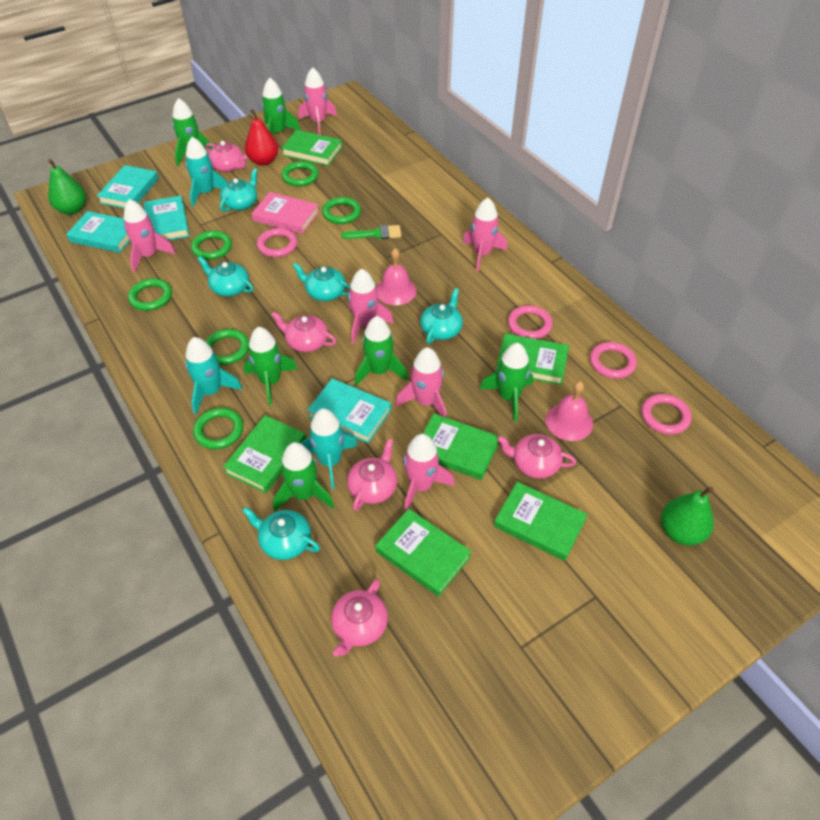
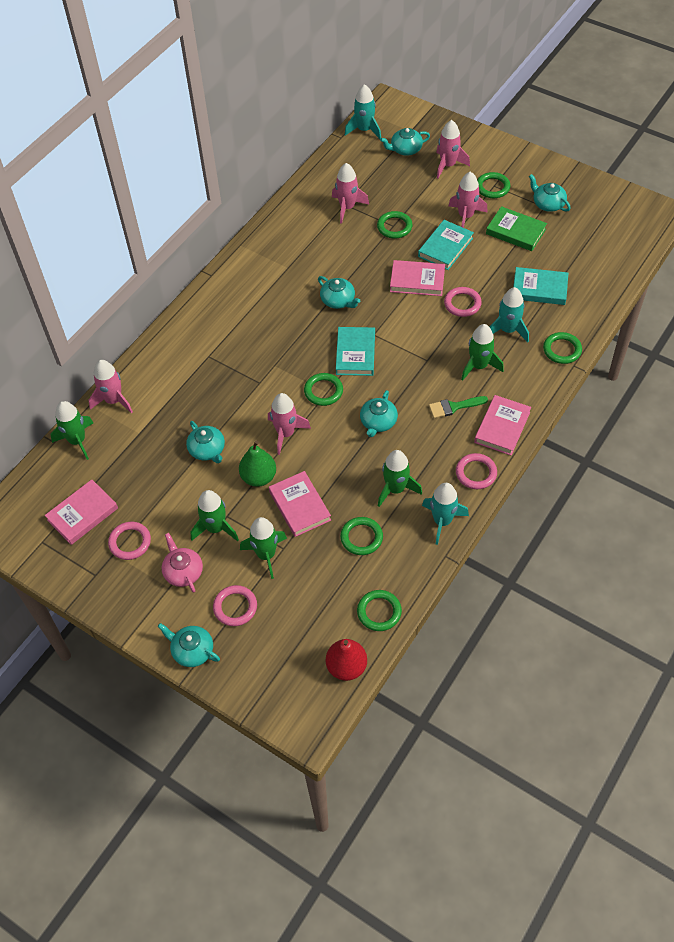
green book: [223,415,306,493] [281,130,342,166] [375,509,472,597] [423,413,499,480] [494,482,587,561] [496,333,569,385] = 6 -> [486,206,547,251] = 1
green pear: [48,159,86,215] [661,486,714,546] = 2 -> [239,441,276,487] = 1
green rocket: [173,98,213,166] [244,327,298,406] [262,78,300,136] [273,442,334,511] [355,316,408,386] [480,343,533,422] = 6 -> [51,401,93,460] [191,490,239,541] [240,517,287,579] [378,450,422,507] [461,324,504,381] = 5
pink bell: [376,248,417,305] [546,381,593,441] = 2 -> none = 0
pink book: [252,192,319,234] = 1 -> [45,479,118,545] [269,471,331,537] [390,260,445,296] [474,395,531,455] = 4
pink rocket: [124,199,176,273] [298,67,337,135] [348,269,394,344] [395,347,447,418] [403,434,455,512] [462,198,507,272] = 6 -> [88,360,133,414] [268,393,311,455] [332,163,369,224] [436,120,470,179] [449,172,488,228] = 5
pink teapot: [206,141,247,172] [271,312,336,352] [331,579,388,657] [347,439,397,511] [497,434,576,479] = 5 -> [162,533,203,593] = 1
turquoise book: [66,211,130,253] [97,165,159,208] [143,196,189,240] [307,379,391,443] = 4 -> [336,327,375,376] [418,220,474,270] [513,267,568,305] = 3
turquoise teapot: [198,256,253,296] [220,168,258,212] [242,507,320,560] [292,263,350,301] [420,288,463,344] = 5 -> [158,623,220,667] [186,421,225,463] [318,276,360,309] [360,390,398,437] [380,128,430,156] [529,174,571,212] = 6

